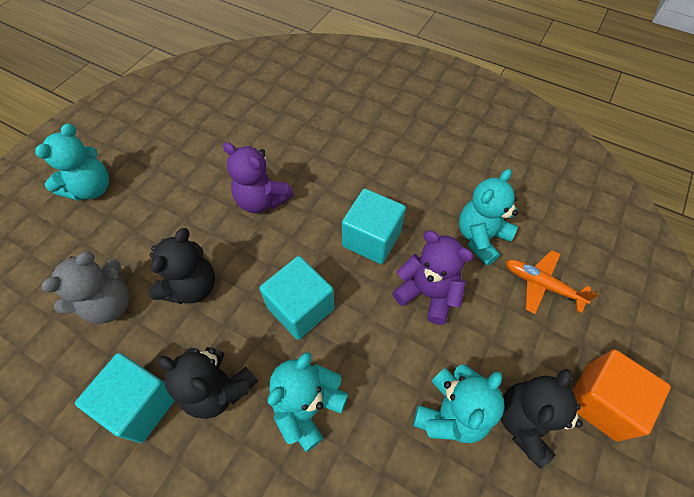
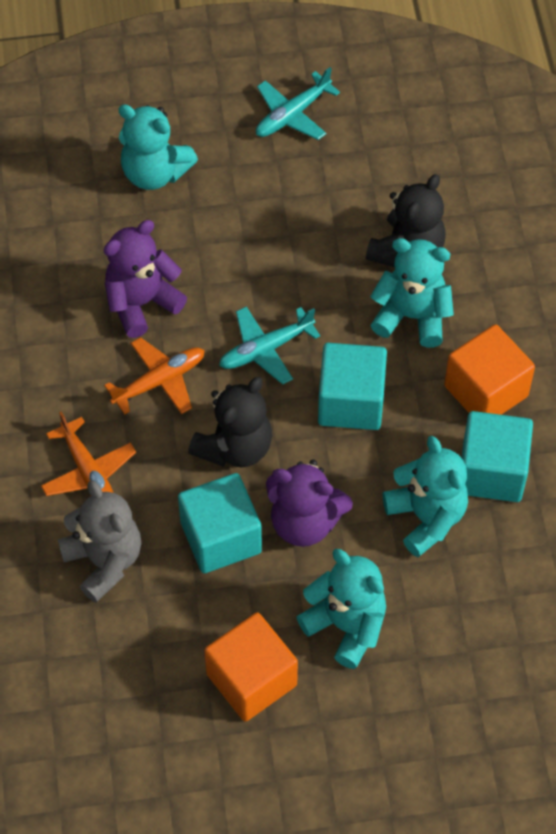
black teddy bear: [148,228,215,304] [157,347,258,419] [501,369,583,469] = 3 -> [188,377,272,468] [366,174,446,267] = 2
orange cube: [573,349,671,442] = 1 -> [204,612,298,722] [444,324,535,415] = 2
orange plane: [506,250,599,314] = 1 -> [41,412,136,496] [104,337,205,415] = 2
turquoise plane: none = 0 -> [219,307,320,385] [256,67,340,140] = 2

